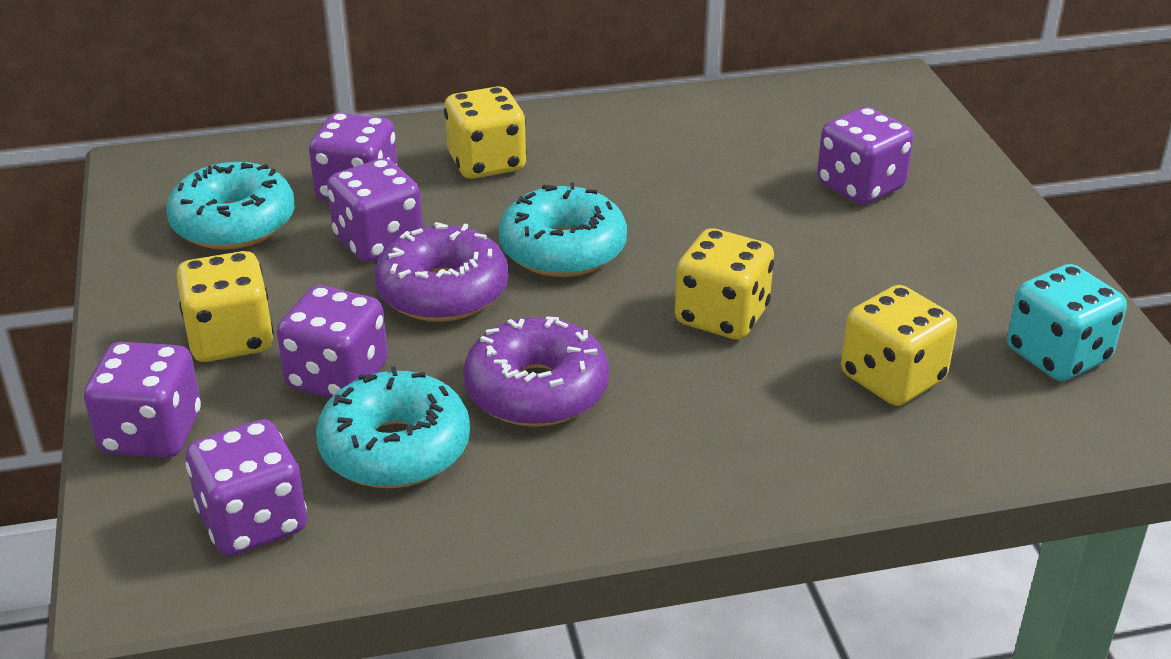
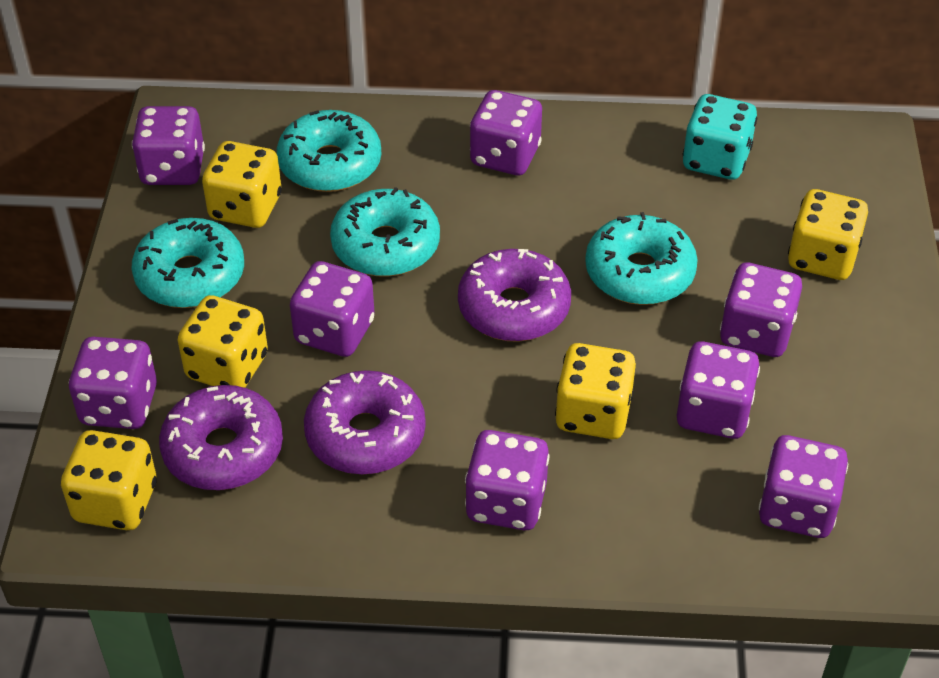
purple dice: [84,342,201,458] [186,419,307,556] [277,285,388,398] [309,112,398,201] [327,158,423,262] [817,107,913,205] = 6 -> [69,337,157,429] [132,106,205,185] [290,261,375,357] [465,430,549,530] [470,90,542,175] [677,341,760,439] [720,262,802,357] [759,435,848,538] = 8
purple donut: [374,222,509,322] [463,316,609,427] = 2 -> [159,385,283,490] [304,370,426,474] [458,249,571,342] = 3
turquoise donut: [166,162,295,250] [316,366,470,488] [499,183,627,277] = 3 -> [132,218,244,308] [277,110,381,192] [330,187,440,276] [585,212,698,305] = 4
yellow dice: [177,251,274,362] [444,86,527,179] [675,228,774,340] [841,285,957,406] = 4 -> [61,430,157,530] [178,295,268,388] [202,141,281,228] [555,343,636,439] [788,189,868,280] = 5

